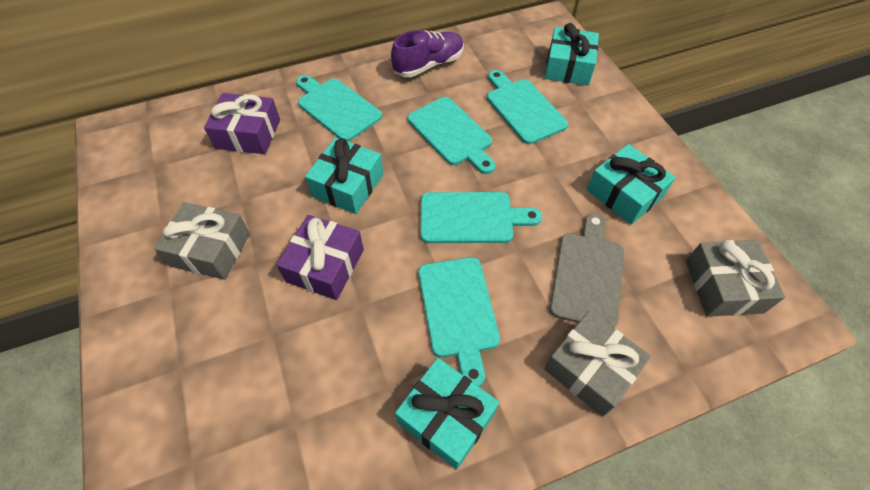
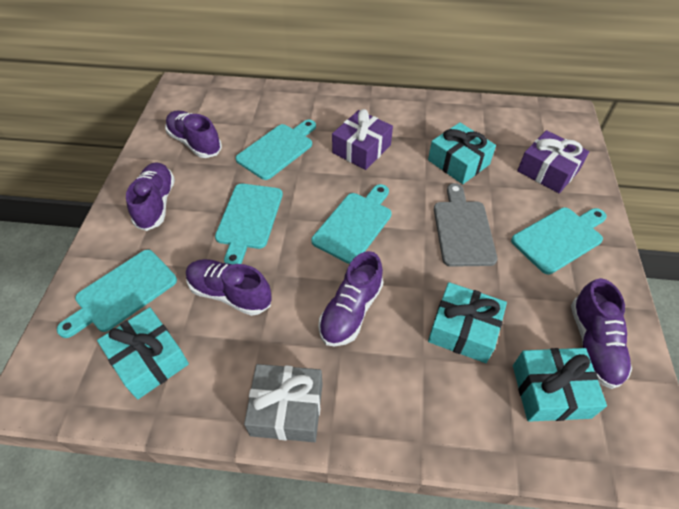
grey gift: [154,202,250,280] [544,311,651,417] [686,240,785,317] = 3 -> [244,364,323,442] = 1
purple shoe: [391,30,464,77] = 1 -> [126,162,175,231] [165,111,222,158] [186,259,272,316] [319,251,383,347] [571,278,632,389] = 5

